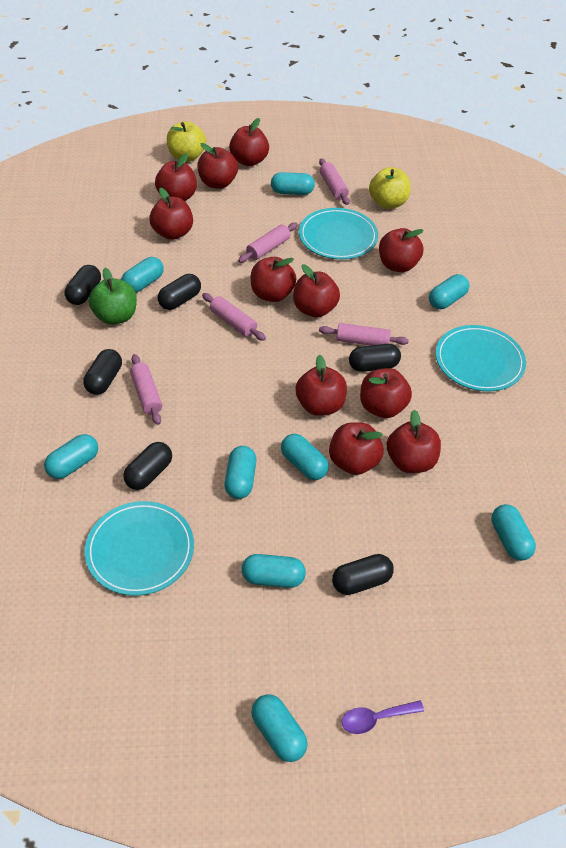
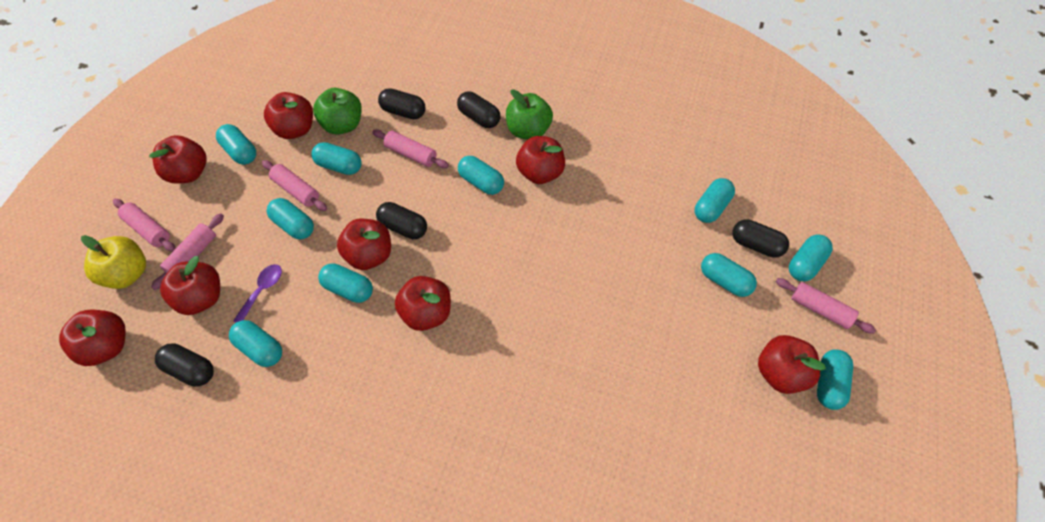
black capsule: [65,265,101,305] [83,349,122,395] [123,442,172,490] [157,274,201,310] [332,554,394,595] [349,344,401,372] = 6 -> [155,343,214,387] [376,202,427,239] [378,88,425,119] [457,92,501,128] [732,219,789,258] = 5
green apple: [89,268,137,325] = 1 -> [313,88,362,134] [506,89,553,140] = 2
red apple: [149,188,193,240] [155,154,197,201] [197,143,238,189] [229,118,269,166] [251,257,296,302] [293,264,340,317] [296,355,347,416] [329,422,384,475] [360,368,412,418] [379,228,424,272] [387,410,441,473] = 11 -> [59,310,126,366] [149,135,206,184] [160,256,220,315] [264,92,313,139] [337,219,391,270] [395,276,451,331] [516,136,565,184] [758,335,826,394] = 8
turquoise capsule: [44,434,98,479] [121,257,164,293] [225,446,256,499] [242,554,306,588] [251,694,308,762] [271,172,315,195] [281,434,329,480] [429,274,469,309] [491,504,536,561] = 9 -> [216,124,256,165] [229,320,282,367] [267,198,314,240] [311,142,362,175] [318,263,373,303] [458,156,504,195] [695,178,735,223] [701,253,757,297] [789,235,833,281] [817,350,853,410] = 10
turquoise plate: [85,501,194,596] [299,208,378,259] [436,325,526,391] = 3 -> none = 0
yellow apple: [167,121,206,162] [369,167,410,209] = 2 -> [81,235,146,289] = 1

